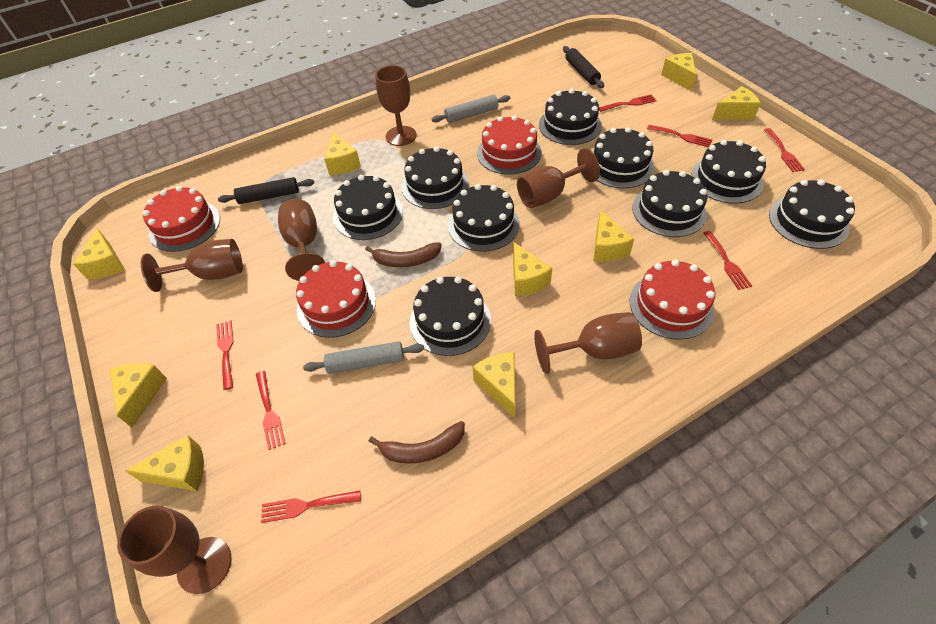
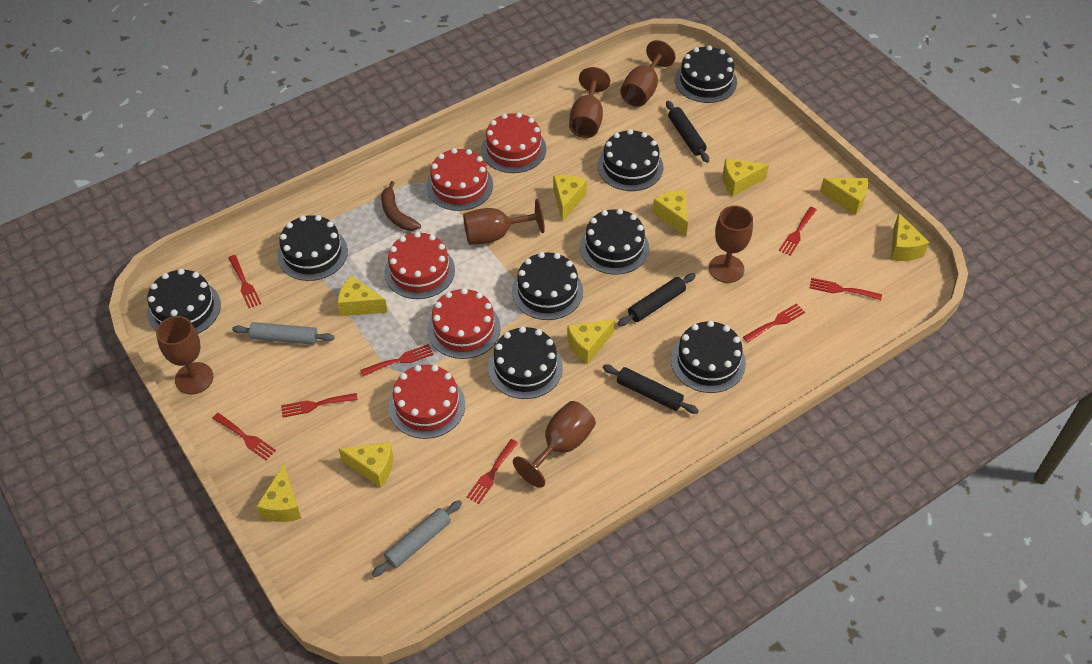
black cake: [333,175,403,240] [402,146,469,209] [410,276,491,356] [448,184,520,252] [539,89,602,145] [593,127,654,189] [632,170,707,237] [691,140,766,204] [769,179,855,249] = 9 -> [147,269,221,334] [277,215,348,281] [488,326,563,399] [512,252,583,320] [580,209,649,275] [597,129,663,191] [671,321,746,393] [675,45,737,103] = 8
black rolling pin: [218,177,314,204] [563,46,604,88] = 2 -> [603,365,699,414] [618,273,696,326] [666,101,709,163] = 3
brown banana: [365,242,442,267] [369,421,465,464] = 2 -> [381,181,421,231] = 1
red cake: [142,186,220,252] [296,260,376,338] [477,115,542,175] [629,259,715,340] = 4 -> [384,232,455,299] [389,365,465,439] [426,148,493,211] [427,288,501,359] [481,112,546,173] = 5
red fork: [216,320,233,390] [256,371,286,450] [261,491,361,523] [599,95,657,112] [647,125,712,147] [703,231,752,290] [764,128,805,172] = 7 -> [212,413,276,460] [228,255,261,308] [281,393,358,418] [360,344,433,376] [467,439,518,504] [743,303,805,342] [779,207,817,256] [810,278,882,300] = 8

